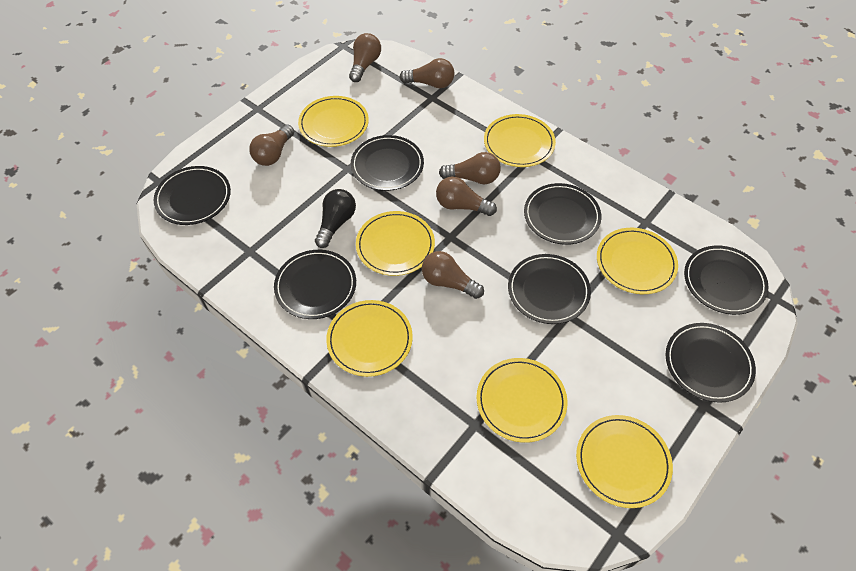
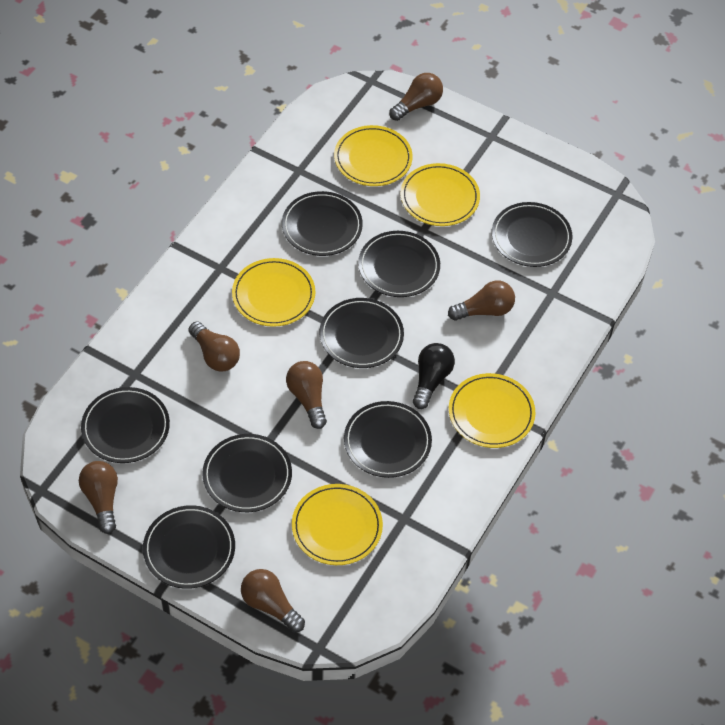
black plate: [154,166,231,225] [274,250,356,319] [351,135,424,191] [508,254,591,324] [524,183,601,245] [666,323,756,403] [684,246,769,315] = 7 -> [81,387,170,463] [143,505,235,589] [202,434,292,512] [282,191,363,256] [319,298,404,368] [344,401,432,478] [358,231,440,297] [492,202,572,267] = 8
yellow plate: [298,96,369,147] [326,300,413,377] [356,211,435,276] [476,358,568,443] [484,114,556,167] [576,415,673,508] [597,228,678,294] = 7 -> [232,258,315,327] [292,484,383,565] [334,125,413,186] [401,163,480,226] [449,373,535,448] = 5

